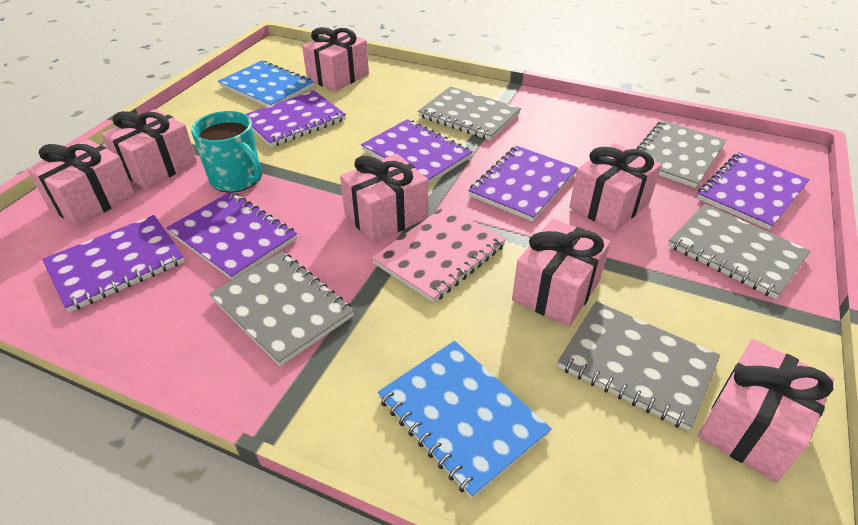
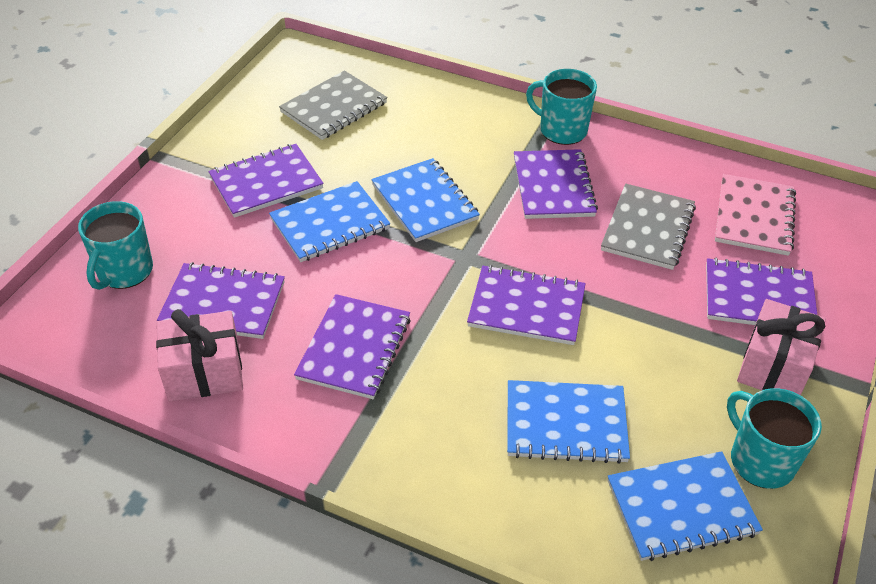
blue notebook: [218,60,314,107] [378,341,552,499] = 2 -> [269,181,390,262] [371,158,480,242] [507,380,630,464] [608,451,763,561] = 4
grey notebook: [209,251,354,366] [418,86,521,140] [558,301,720,431] [636,120,726,188] [668,204,811,299] = 5 -> [279,70,388,140] [601,183,696,270] = 2
pink gift: [27,139,135,227] [102,109,197,189] [302,27,369,92] [340,154,428,243] [512,219,611,327] [569,143,662,232] [698,339,834,482] = 7 -> [156,309,243,402] [737,299,826,396] = 2
turquoise mug: [191,111,262,192] = 1 -> [78,201,153,290] [526,69,597,145] [727,388,822,489] = 3

